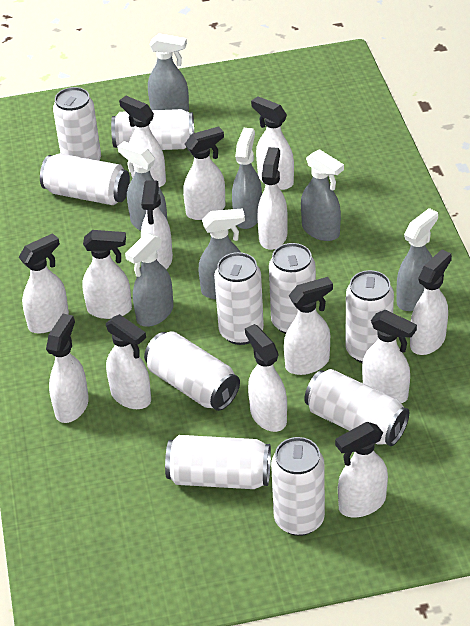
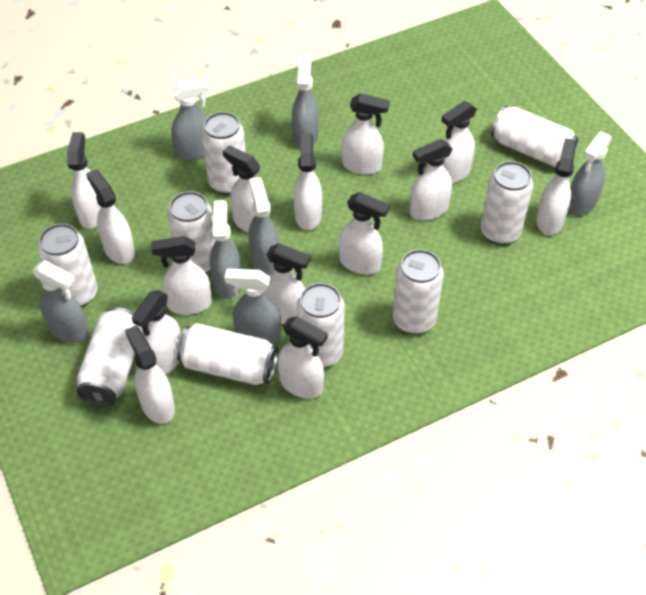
white can: [40,154,130,205] [53,87,101,161] [111,109,194,150] [144,331,240,411] [165,435,271,489] [214,252,264,345] [269,243,316,334] [271,437,325,536] [304,369,409,446] [345,270,394,363] = 10 -> [38,223,98,307] [76,307,143,406] [167,191,216,273] [177,323,278,385] [202,112,246,195] [297,283,345,368] [392,249,443,334] [480,161,533,245] [491,106,578,167] = 9

